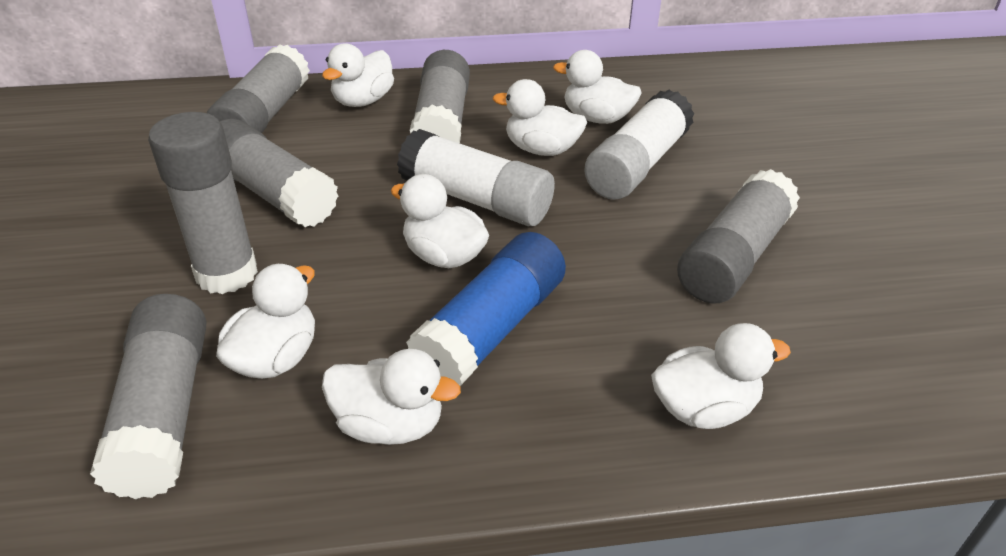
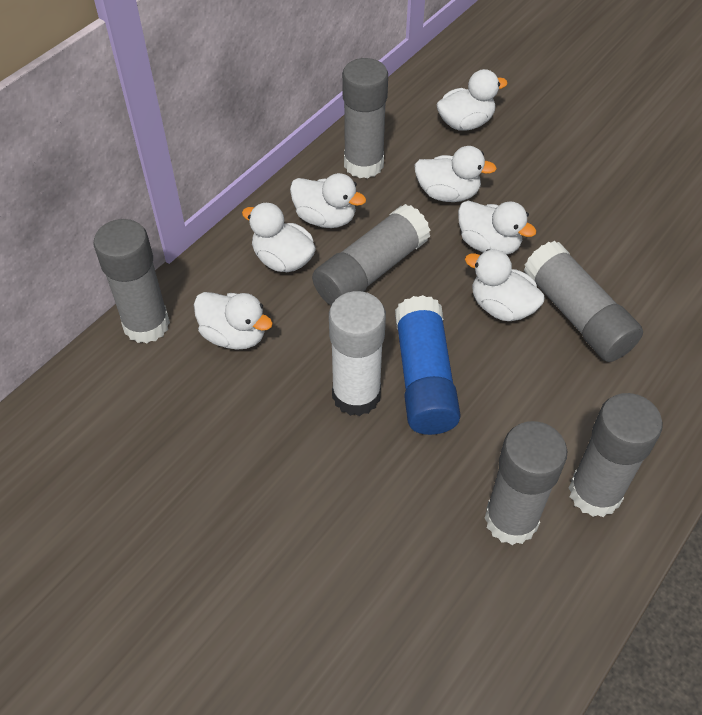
white glue stick: [397,129,555,226] [584,90,694,200] = 2 -> [329,291,386,416] = 1

